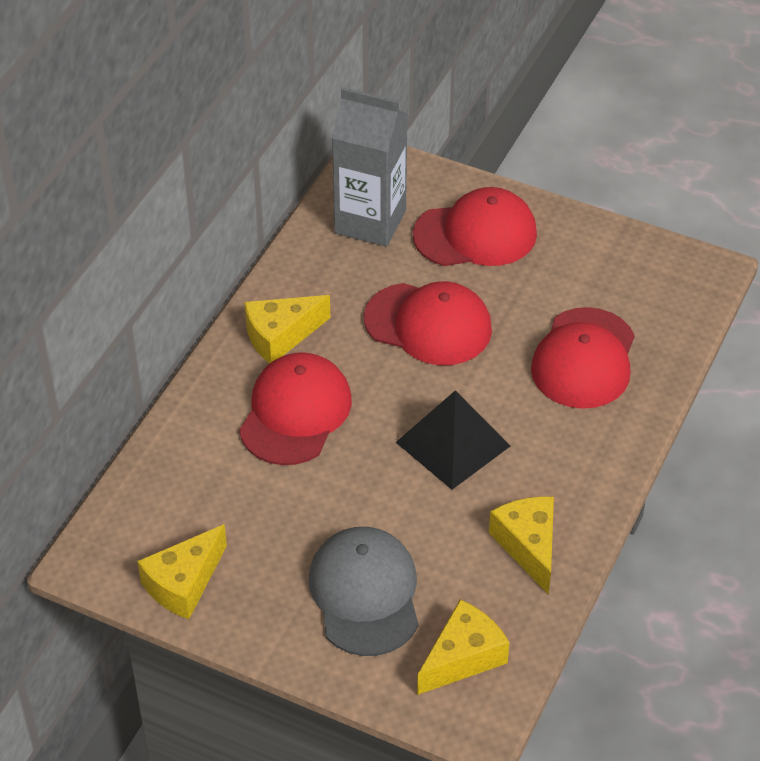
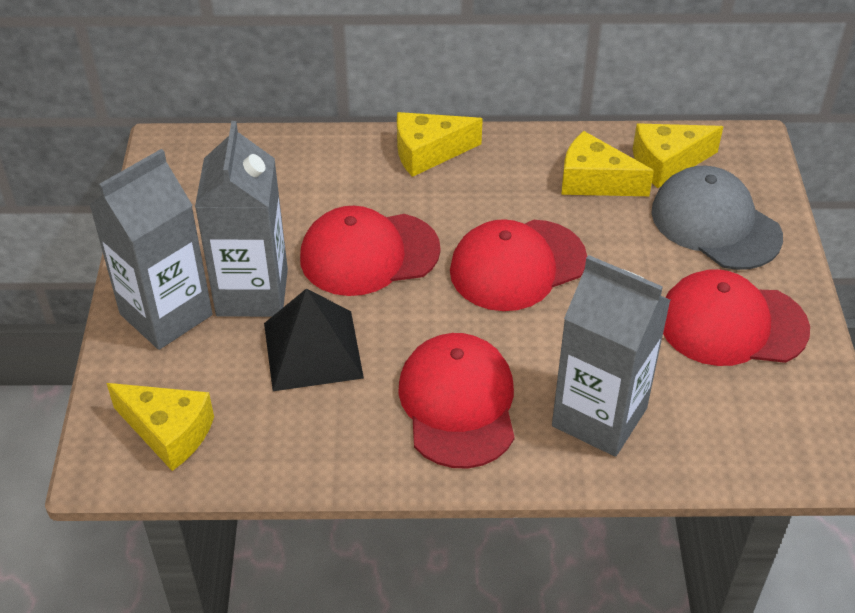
grey carton: [332,87,408,247] = 1 -> [89,149,212,350] [195,121,288,317] [552,255,671,457] = 3

